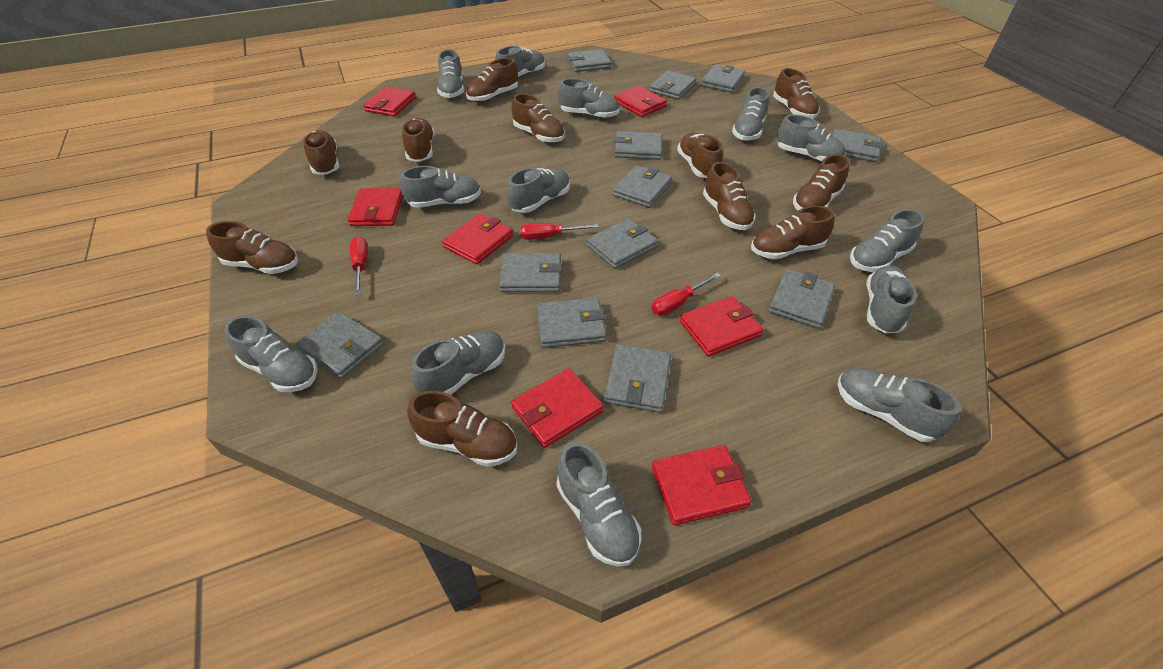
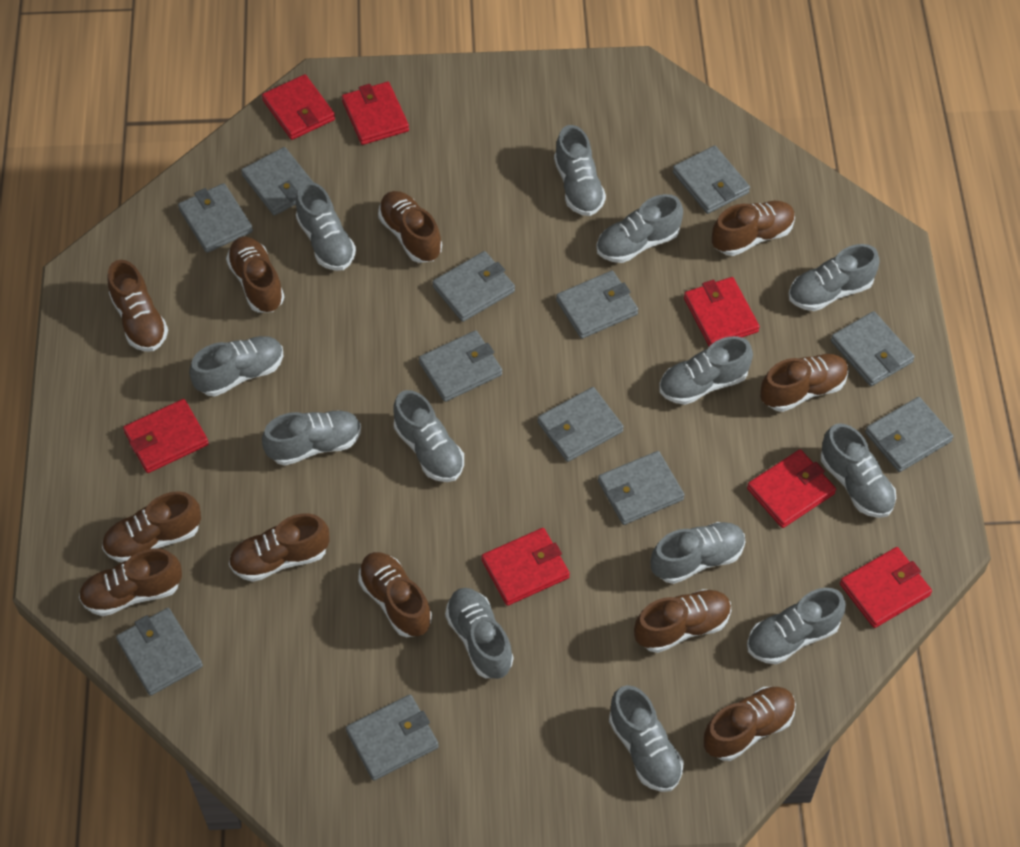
red screwdriver: [350,236,368,295] [520,223,599,240] [652,273,721,316] = 3 -> none = 0

